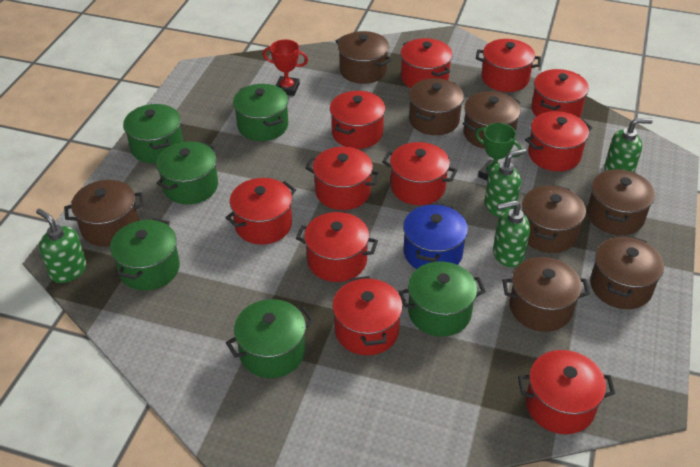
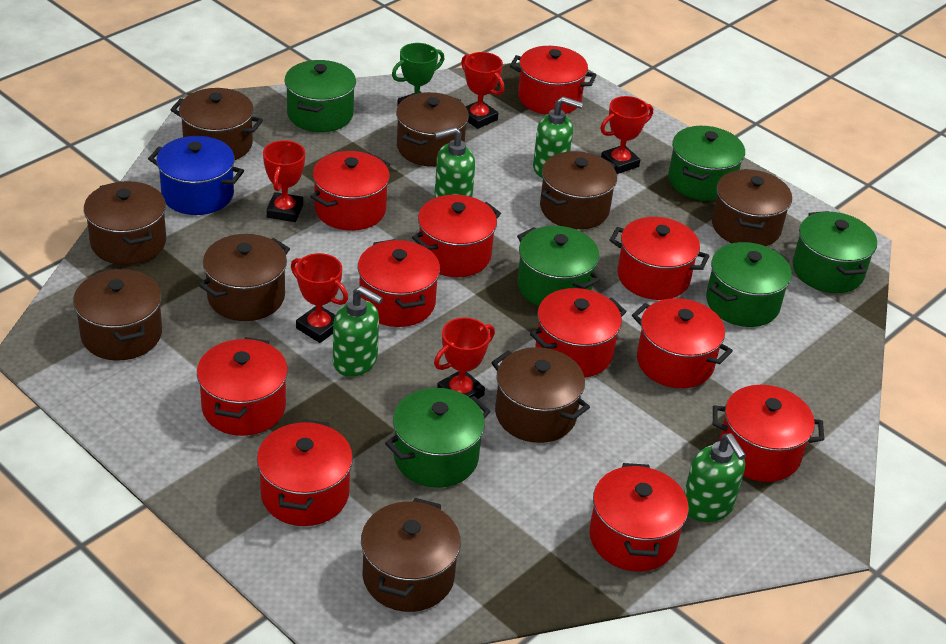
brown pot: [64,180,144,247] [336,31,392,84] [409,78,464,135] [463,91,521,149] [502,257,590,332] [522,185,586,253] [587,169,655,235] [590,236,664,309] = 8 -> [73,268,162,361] [84,181,166,265] [171,88,263,160] [199,234,290,321] [361,498,461,612] [396,92,469,167] [491,347,590,443] [540,151,617,230] [712,169,792,246] = 9
red trophy: [263,39,308,96] = 1 -> [263,140,305,222] [291,253,348,343] [434,317,495,399] [461,52,504,129] [600,96,653,174] = 5

